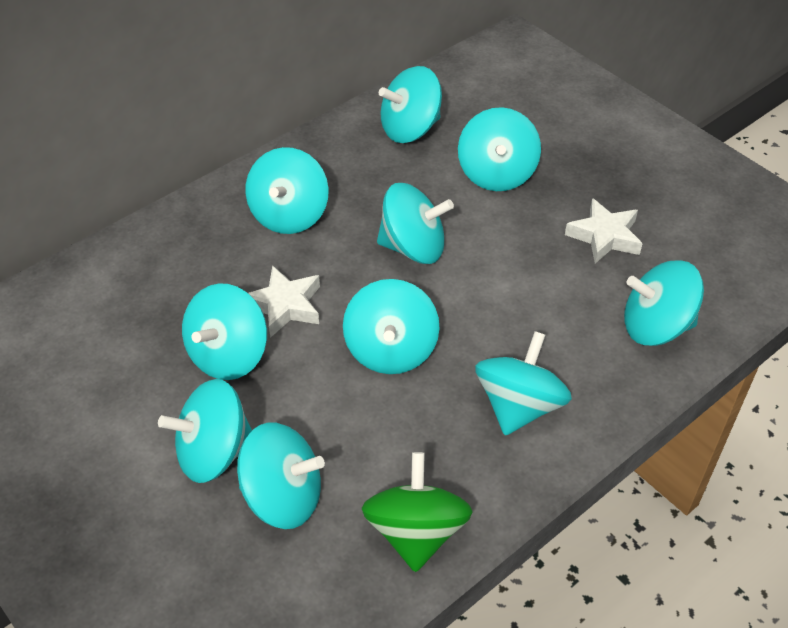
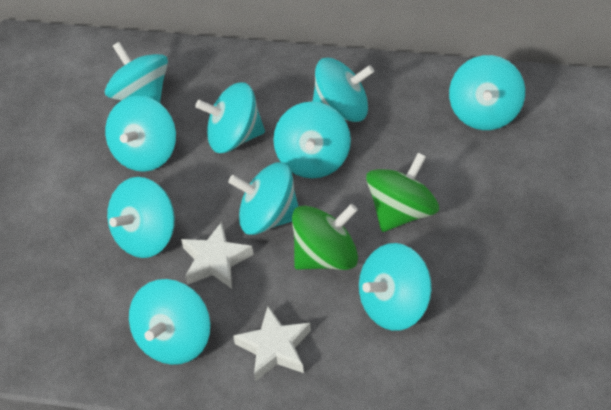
green spinning top: [362,452,473,572] = 1 -> [292,204,358,270] [366,153,439,232] = 2

